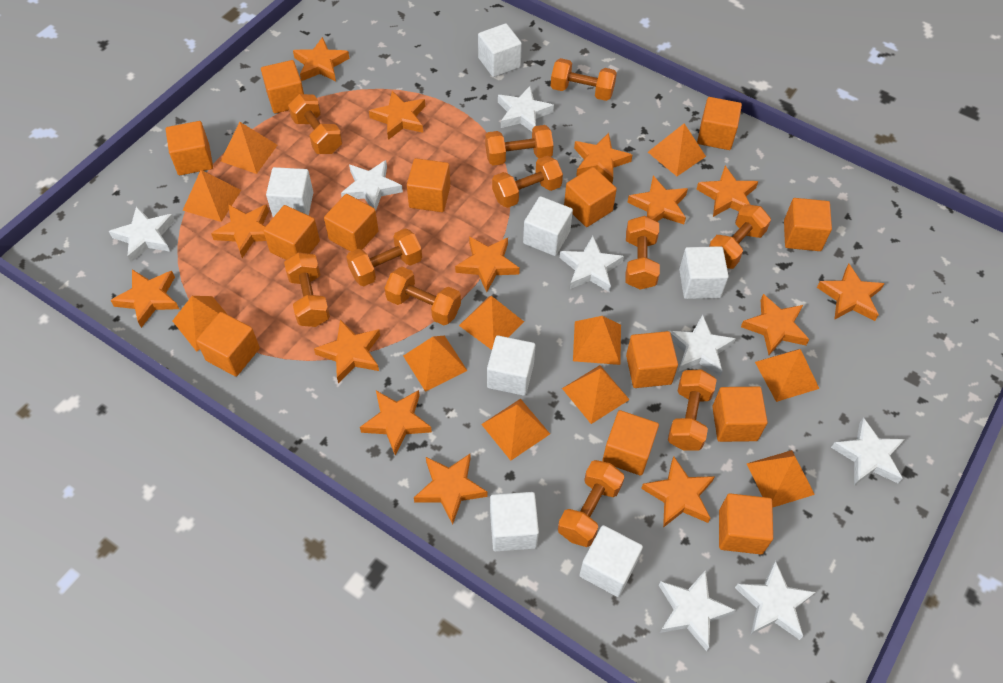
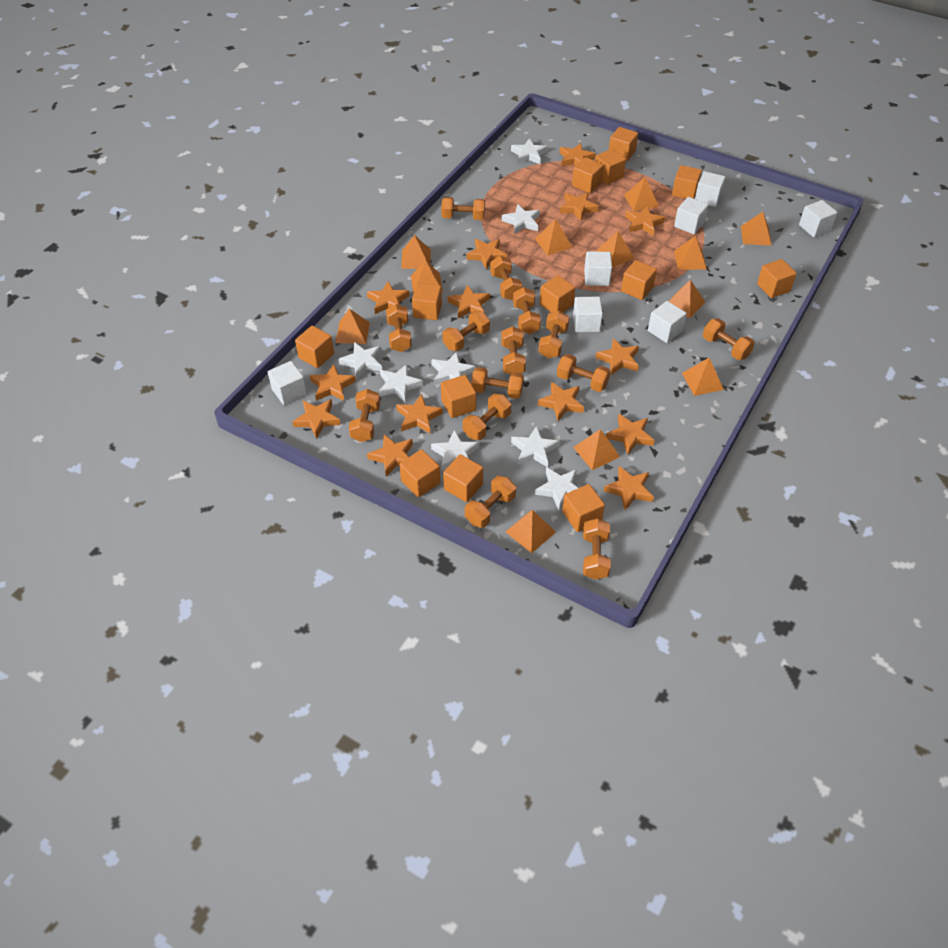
orange dumbbell: [284,252,330,327] [288,94,343,154] [346,229,422,286] [384,267,461,325] [485,125,554,165] [492,156,563,208] [551,58,617,101] [558,460,624,547] [625,216,660,290] [668,369,717,450] [709,204,771,269] = 11 -> [349,389,380,442] [386,304,412,352] [441,197,485,220] [442,311,490,351] [463,394,511,440] [465,476,516,528] [471,367,524,399] [490,256,522,300] [501,326,526,375] [513,287,541,334] [538,311,569,358] [557,354,610,392] [583,518,611,580] [703,318,755,360] = 14
orange pyramid: [172,296,228,352] [182,170,241,222] [221,122,278,174] [403,336,468,392] [459,296,524,350] [481,399,550,461] [562,365,630,424] [573,316,621,365] [648,123,706,176] [747,450,815,508] [755,349,819,402] = 11 -> [336,309,370,344] [401,235,431,269] [411,260,443,294] [506,510,556,554] [535,219,573,255] [573,429,620,470] [595,231,634,267] [624,177,659,211] [669,280,705,318] [674,236,707,270] [682,358,724,396] [741,212,772,246] = 12

